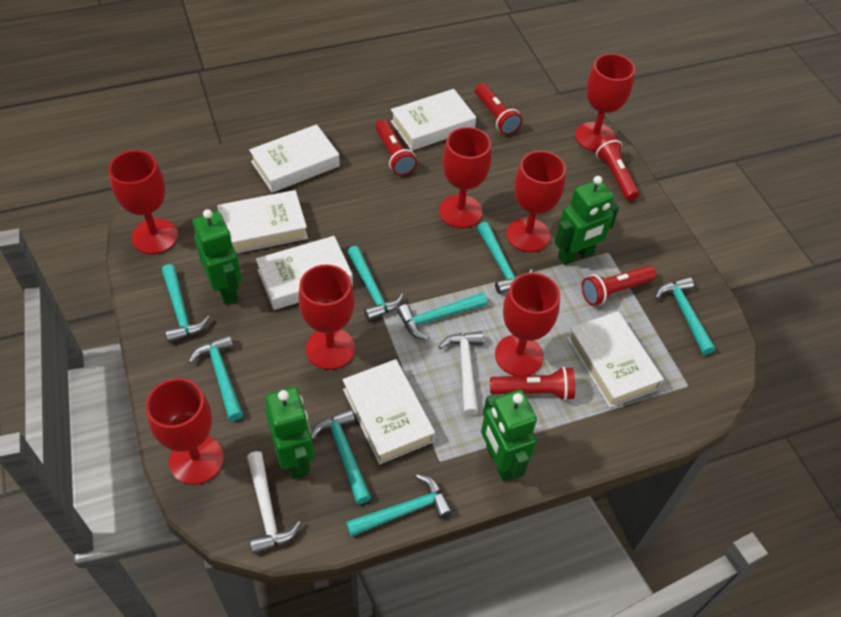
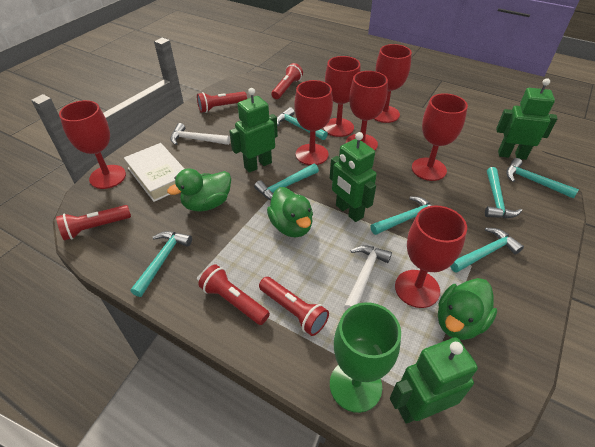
green duck: none = 0 -> [167,168,231,211] [267,187,313,237] [438,278,497,340] = 3
green goblet: none = 0 -> [330,302,401,413] = 1
turquoise hammer: [162,264,210,343] [188,334,243,421] [311,408,371,504] [346,474,453,537] [347,246,404,321] [397,292,487,340] [477,222,533,294] [655,277,715,355] = 8 -> [131,231,192,297] [254,164,319,201] [277,107,328,140] [370,196,433,235] [450,228,524,273] [485,167,522,218] [506,158,579,198] = 7
white book: [217,190,308,254] [249,124,340,193] [256,236,353,310] [343,359,435,464] [391,89,476,151] [567,311,664,408] = 6 -> [124,143,184,202] = 1

